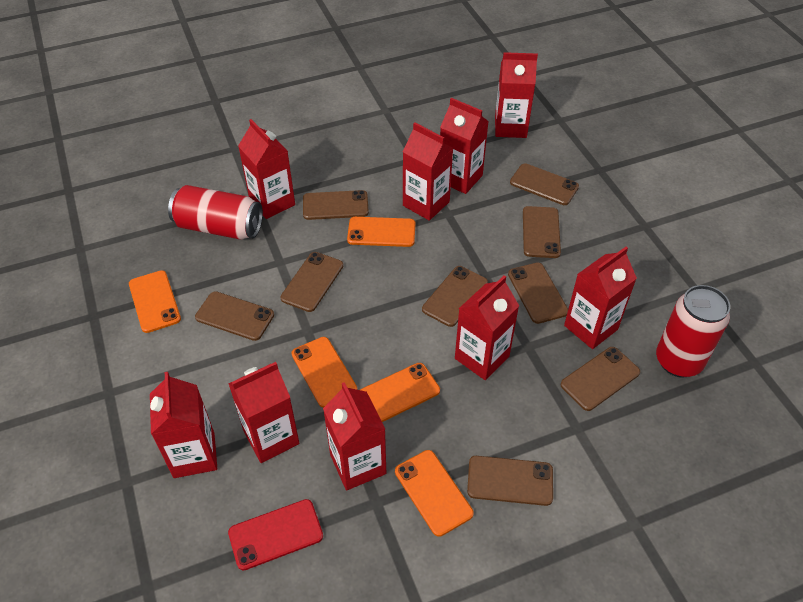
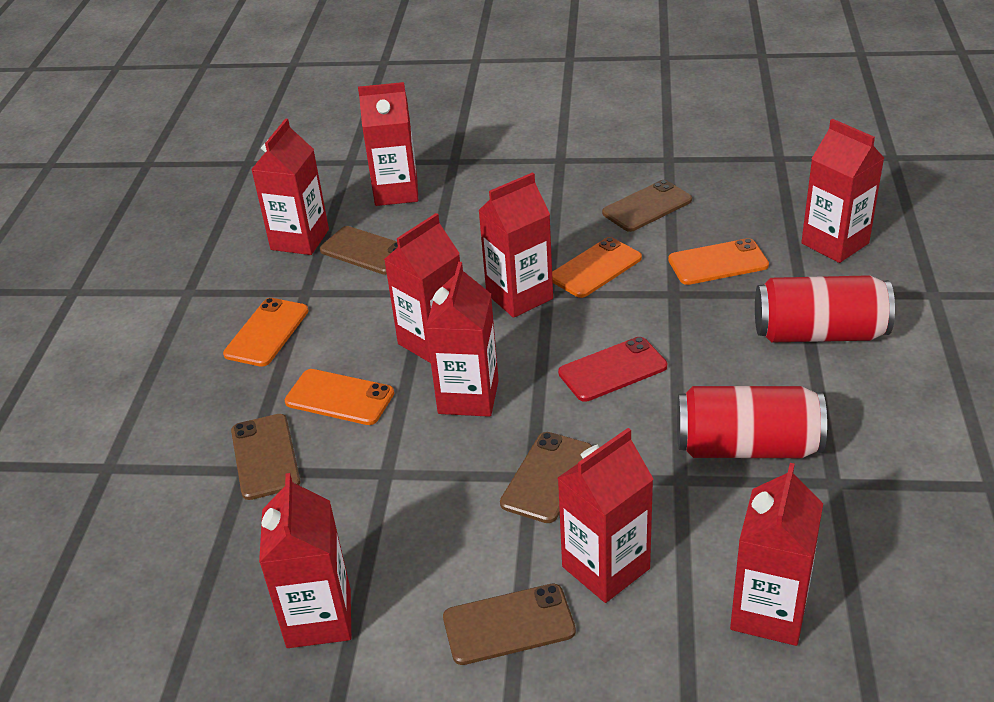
brown phone: [195,291,274,341] [280,252,343,312] [303,190,369,220] [422,266,488,327] [467,456,553,506] [508,262,568,324] [510,163,579,205] [523,206,561,258] [560,347,640,411] = 9 -> [231,414,300,500] [320,226,398,275] [443,584,576,665] [500,432,592,523] [602,180,692,232] = 5
orange phone: [129,270,181,333] [292,337,357,408] [347,217,415,247] [360,363,440,422] [395,450,474,537] = 5 -> [223,298,308,367] [285,369,394,425] [552,237,642,298] [668,238,769,285] = 4

